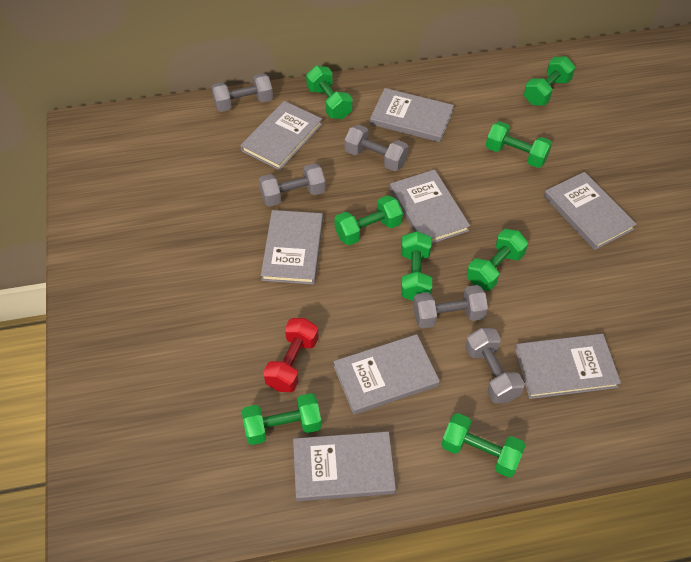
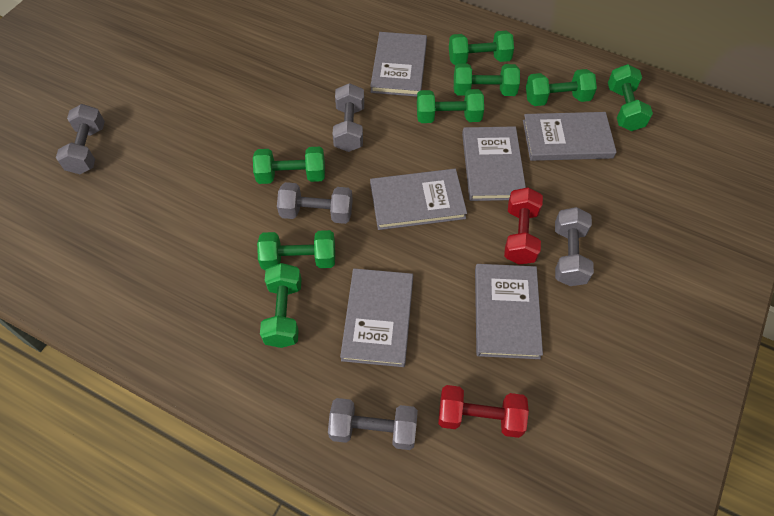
grey book: [240,101,322,170] [261,210,323,285] [293,431,396,501] [333,334,440,415] [370,88,454,142] [390,170,470,244] [515,334,621,399] [544,172,637,250] = 8 -> [340,268,413,367] [370,32,427,97] [370,169,467,230] [462,126,526,201] [475,264,543,359] [523,112,617,161] = 6
red dumbbell: [263,318,319,392] = 1 -> [438,385,529,438] [504,187,543,265] = 2

